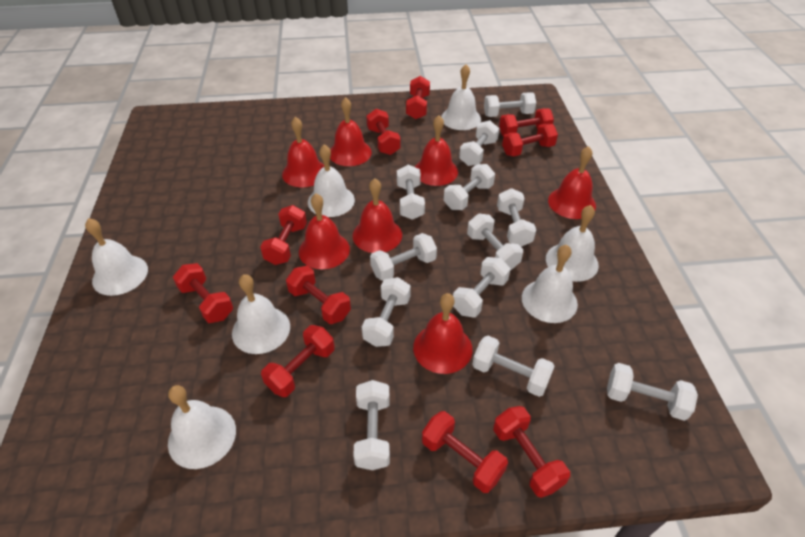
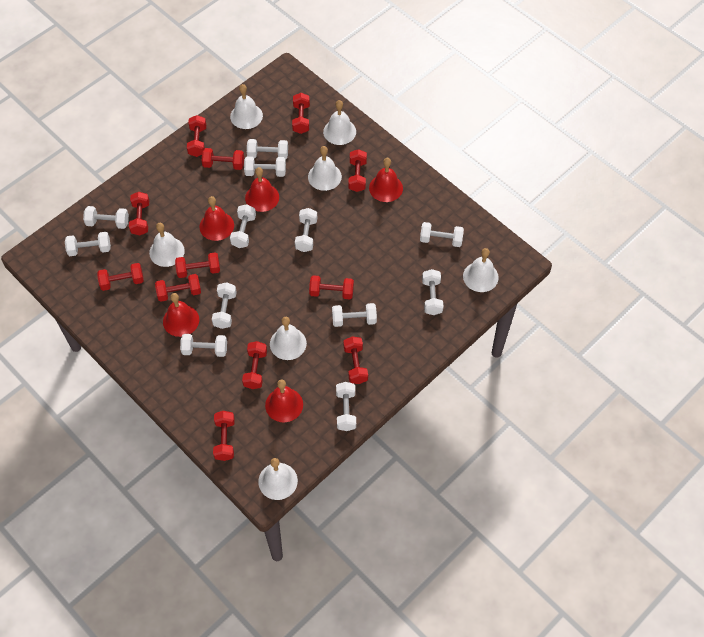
red bell: [282,117,324,187] [299,194,350,269] [330,97,372,166] [353,178,402,253] [413,293,473,374] [415,116,458,186] [548,146,596,219] = 7 -> [163,293,199,337] [200,196,234,241] [245,167,279,212] [265,380,303,422] [369,158,403,202] = 5
red dumbbell: [173,263,233,323] [260,205,307,265] [261,325,335,397] [286,266,351,324] [366,109,401,155] [406,76,430,119] [422,411,508,493] [493,406,570,498] [499,108,554,137] [502,123,558,156] = 10 -> [97,263,144,291] [129,192,149,235] [155,274,201,302] [175,252,220,278] [187,115,206,157] [202,148,244,170] [213,411,235,461] [242,341,267,389] [292,93,310,134] [309,275,354,299] [343,336,368,384] [348,149,367,192] = 12

